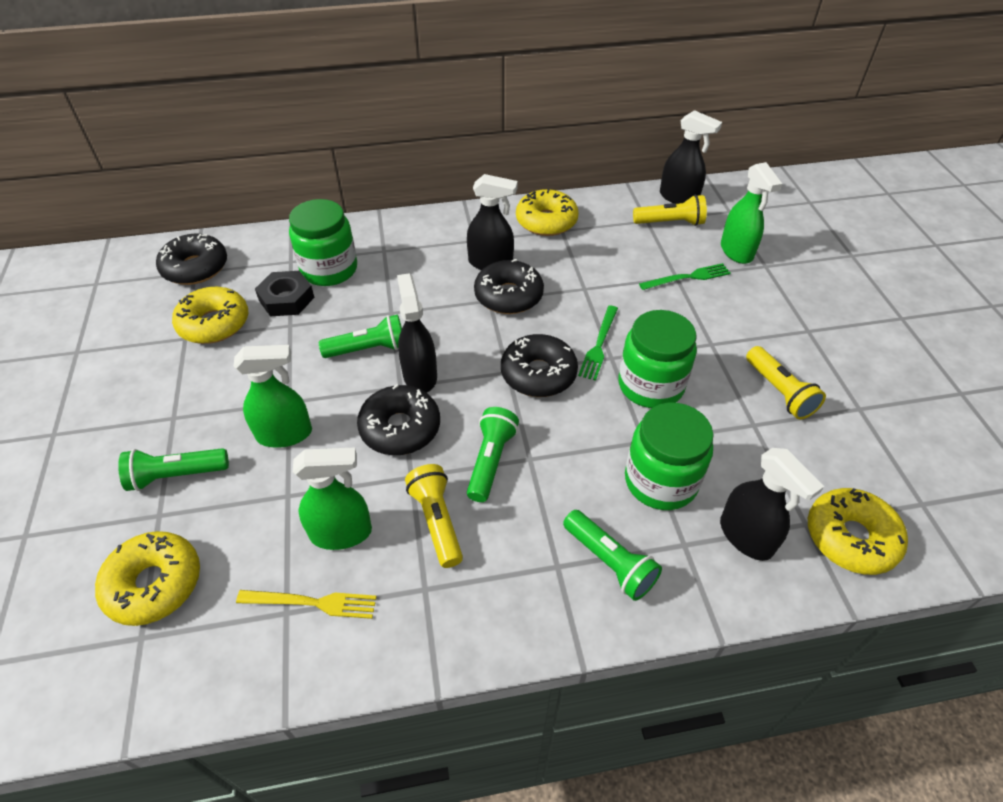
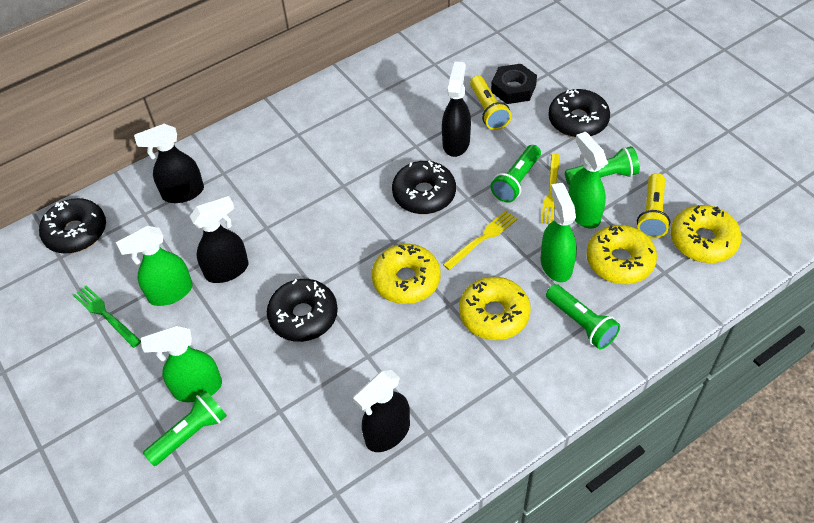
green fork: [578,305,618,381] [639,263,731,290] = 2 -> [73,285,141,348] = 1
green jar: [289,199,357,286] [619,310,697,408] [625,403,713,510] = 3 -> none = 0
green spray bottle: [234,345,312,448] [293,448,372,550] [721,162,782,264] = 3 -> [116,226,193,306] [141,326,222,402] [541,183,577,282] [568,132,607,229] = 4
yellow flashlight: [405,464,463,568] [633,195,707,226] [746,346,826,419] = 3 -> [470,76,511,130] [637,173,670,239] = 2
yellow fork: [236,590,377,619] = 1 -> [443,211,517,270] [541,154,560,224] = 2

